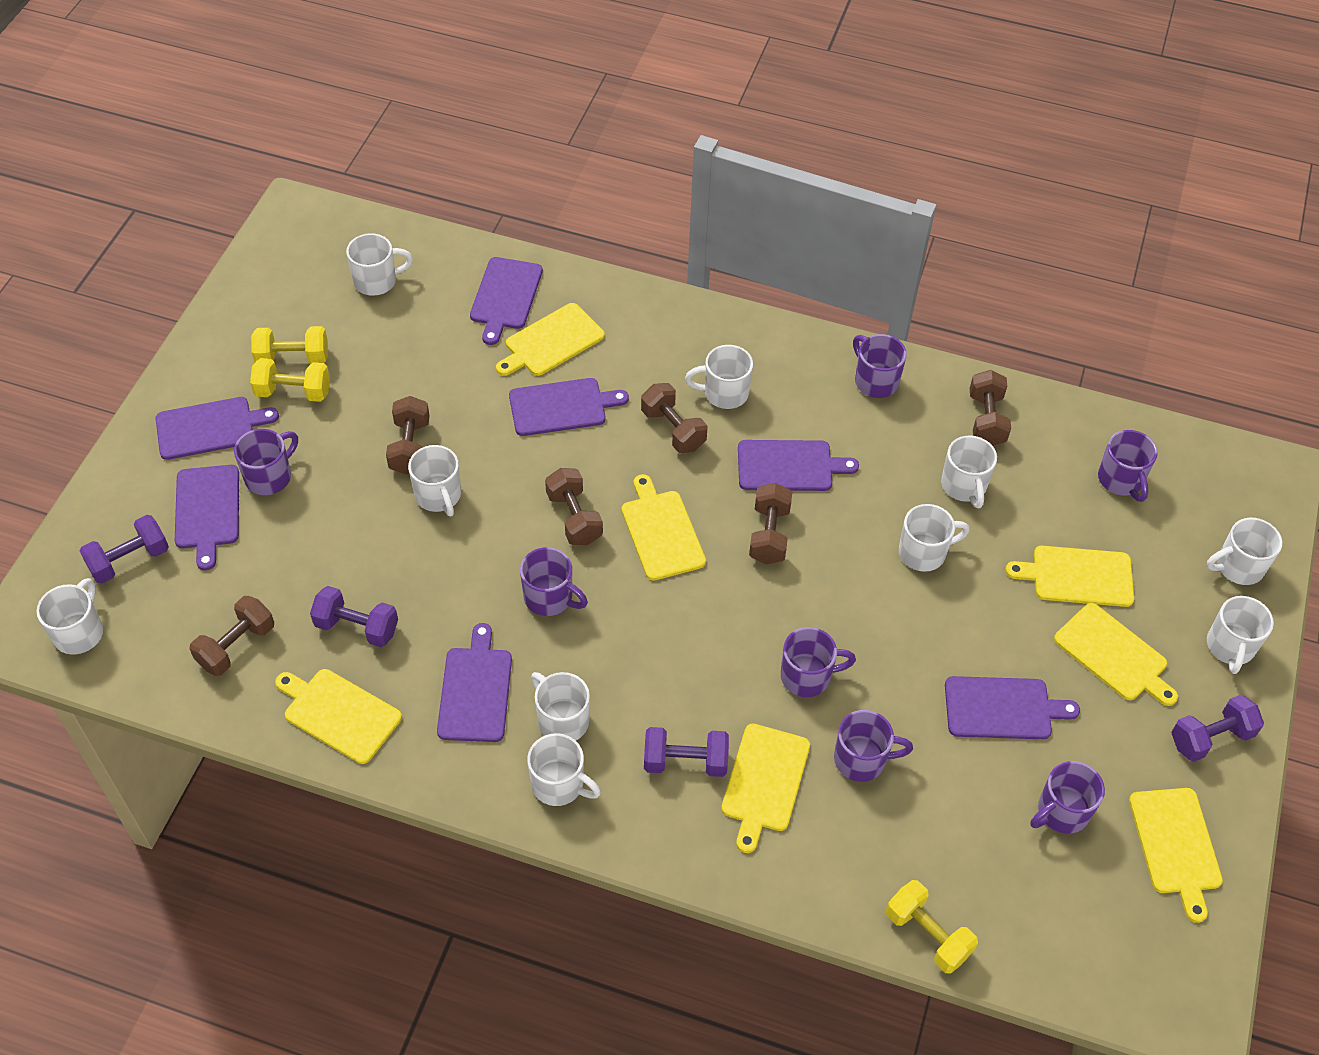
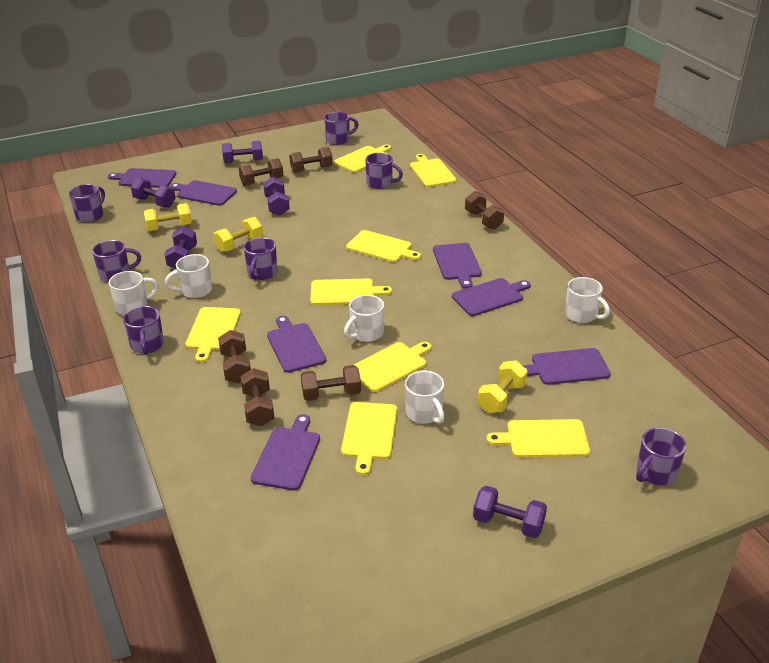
purple dumbbell: [80,515,169,584] [310,586,398,647] [644,727,729,777] [1171,695,1264,762] = 4 -> [131,178,176,207] [165,226,197,270] [222,141,263,163] [263,177,290,215] [473,486,547,538] = 5
white mug: [36,578,103,655] [346,233,413,296] [408,445,461,516] [527,733,601,806] [531,672,590,740] [685,345,753,409] [899,504,970,572] [941,435,997,508] [1206,518,1282,585] [1207,596,1274,674] = 10 -> [109,271,159,315] [165,254,212,298] [344,295,384,342] [405,371,445,424] [565,277,610,323] = 5
yellow cutting board: [275,669,402,764] [496,303,605,376] [622,474,706,581] [721,723,810,853] [1005,546,1134,607] [1054,603,1178,706] [1129,788,1223,923] = 7 -> [185,307,241,363] [310,279,392,305] [334,145,391,173] [341,402,397,475] [346,230,421,262] [354,342,432,392] [410,154,456,187] [486,419,590,458] = 8

